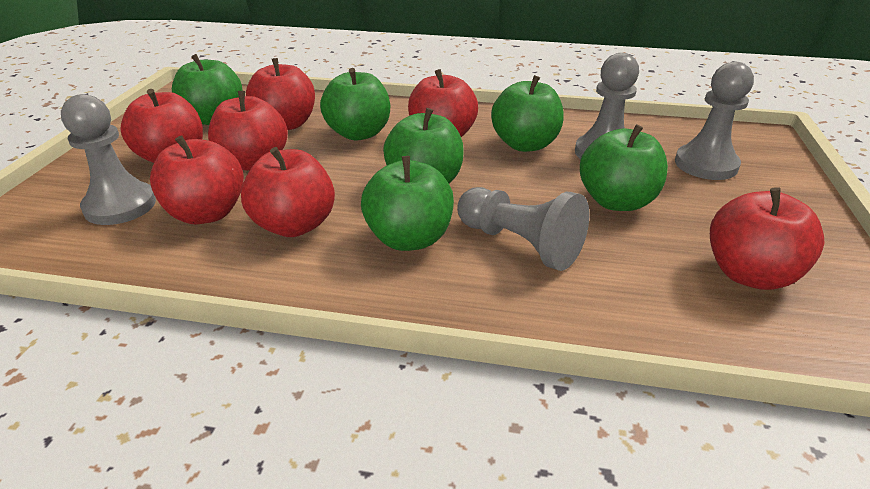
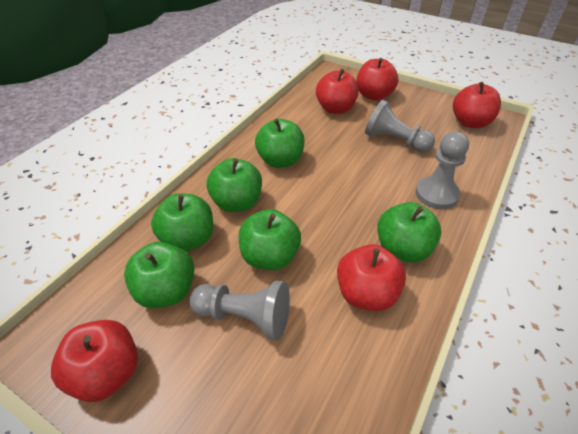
grey pawn: [61,94,156,225] [457,187,589,271] [575,53,639,159] [675,62,754,180] = 4 -> [189,281,290,340] [365,100,435,153] [416,131,469,209] = 3
red apple: [120,89,203,163] [150,135,244,224] [208,91,288,171] [241,147,335,237] [246,58,315,130] [408,69,478,137] [710,187,825,290] = 7 -> [51,320,138,402] [316,69,359,114] [337,244,406,311] [356,58,398,101] [453,82,501,128] = 5

